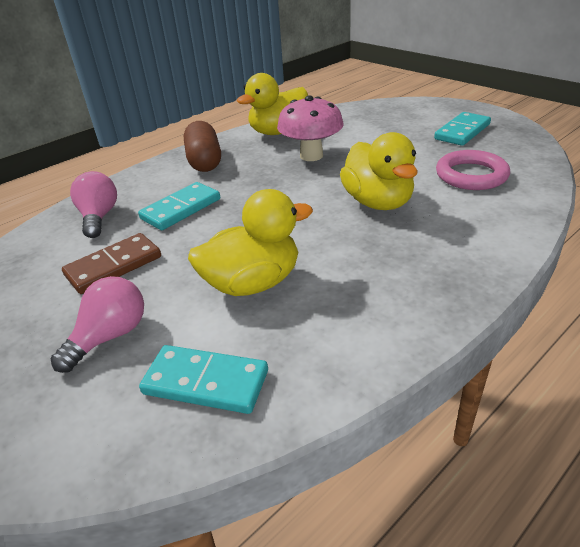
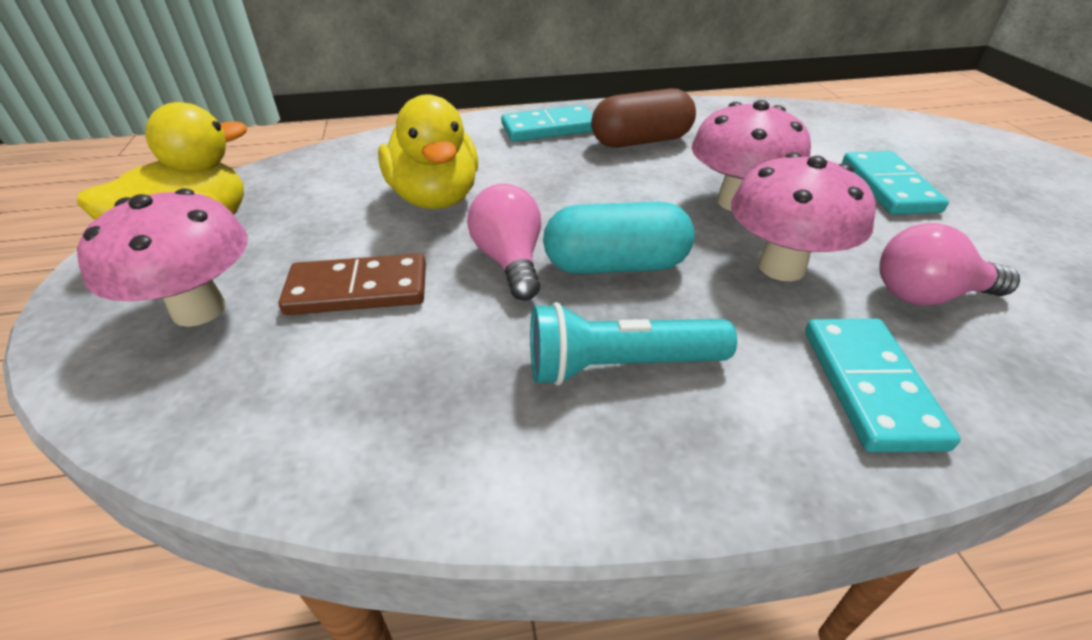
pink mushroom: [277,95,344,161] = 1 -> [77,189,248,327] [692,100,811,211] [731,152,876,282] = 3
pink ring: [436,150,510,190] = 1 -> none = 0
turquoise capsule: none = 0 -> [543,202,695,274] = 1
turquoise flashlight: none = 0 -> [530,302,737,386] = 1
yellow duck: [188,189,313,296] [237,73,308,135] [340,132,418,210] = 3 -> [77,102,247,220] [378,94,478,209] = 2

